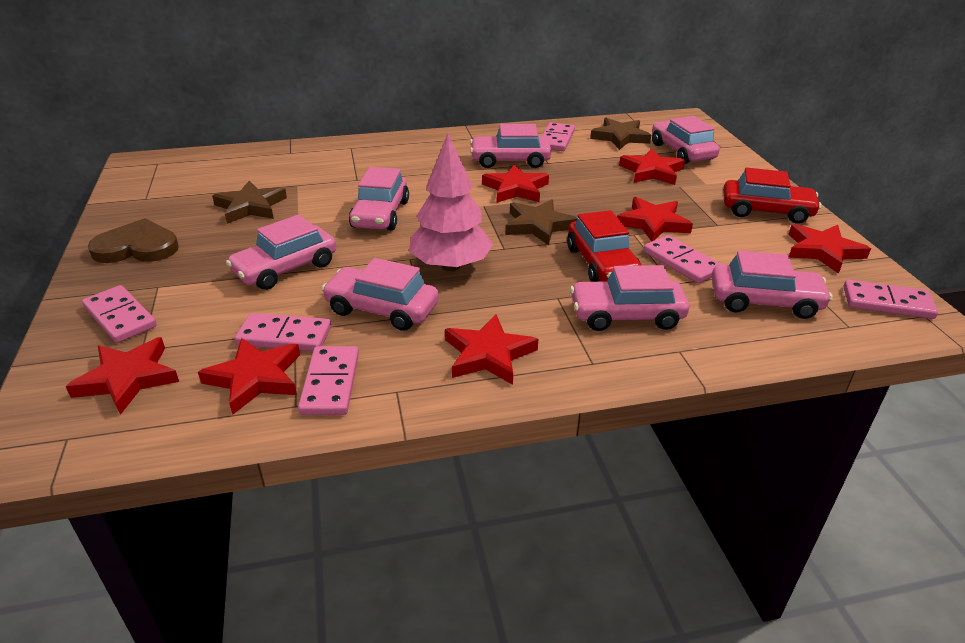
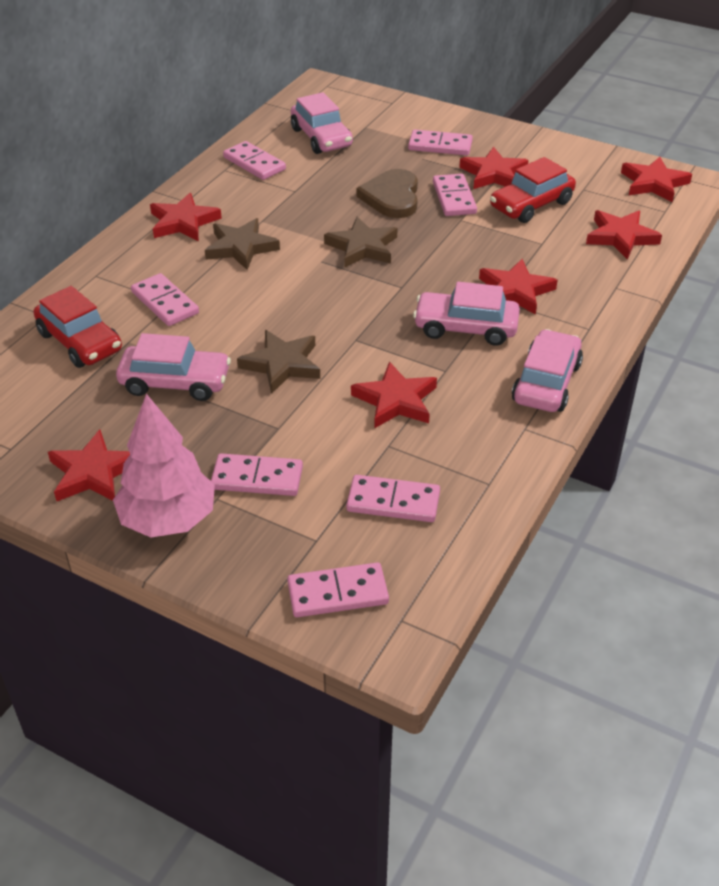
pink car: [226,215,337,290] [322,258,439,331] [349,167,409,230] [470,124,551,168] [570,265,689,331] [652,116,720,164] [711,251,832,319] = 7 -> [116,333,231,401] [291,92,353,154] [413,282,520,346] [512,329,583,412] = 4
pink domino: [82,285,157,343] [235,313,331,351] [298,346,359,415] [542,122,575,151] [644,235,723,283] [843,280,938,319] = 6 -> [131,273,199,326] [211,453,303,496] [223,141,286,180] [287,562,389,617] [346,475,440,522] [408,129,473,155] [433,174,477,216] = 7

